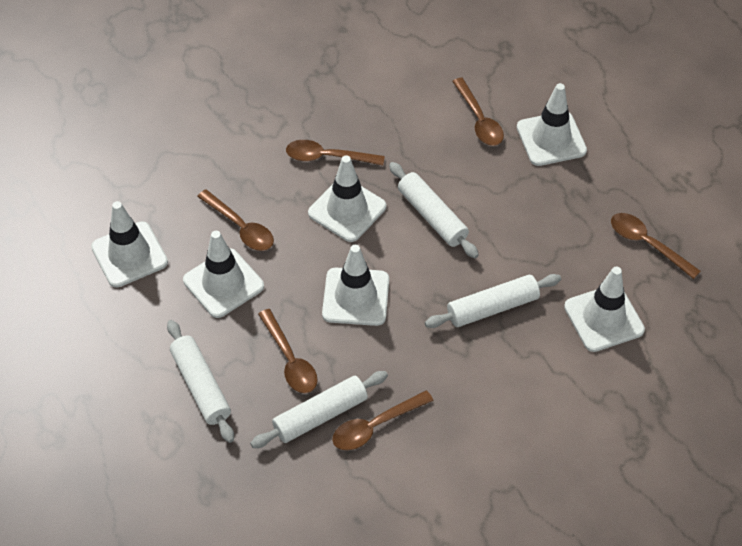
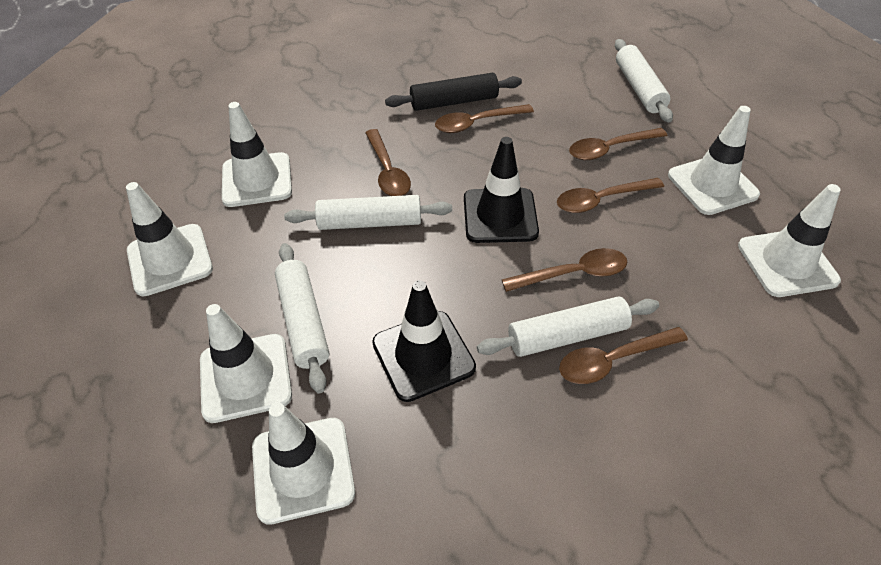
black rolling pin: none = 0 -> [385,73,522,111] = 1
black traffic cone: none = 0 -> [372,280,476,402] [464,137,539,243] = 2

